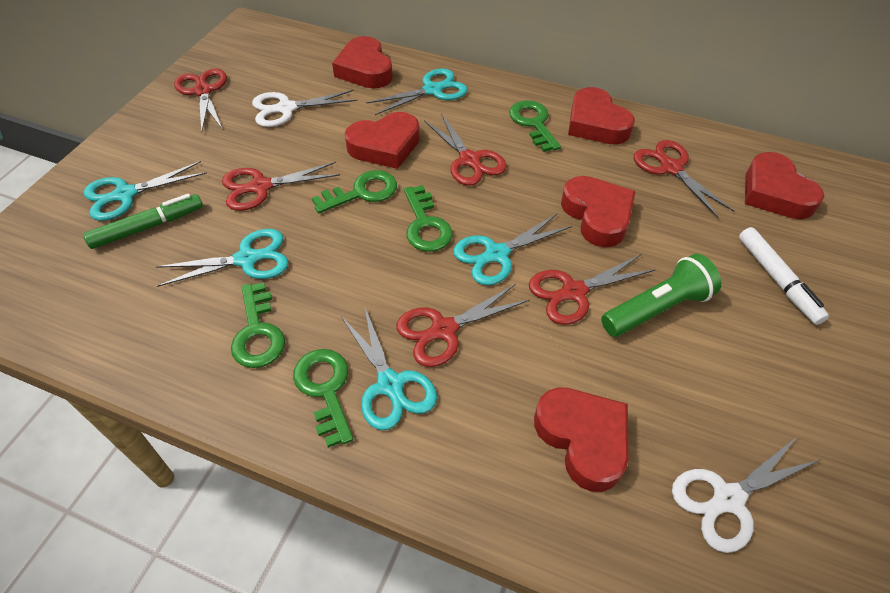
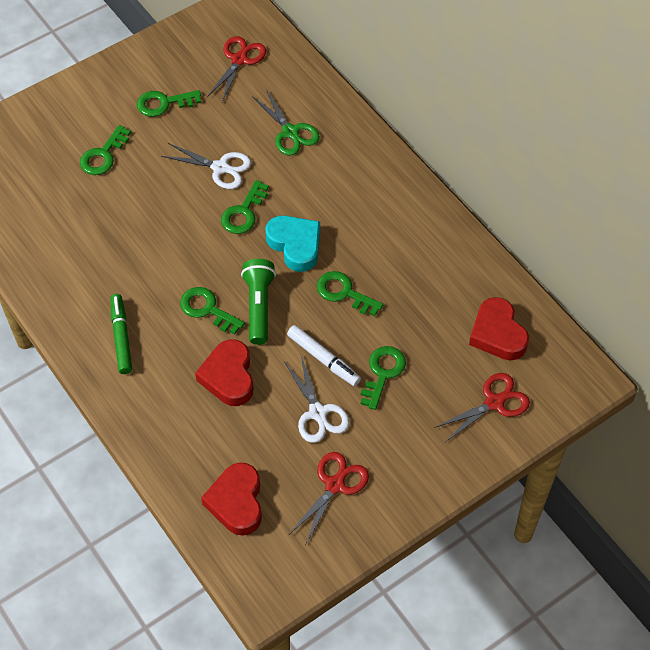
green key: [231,282,285,368] [293,349,353,448] [312,170,397,213] [404,185,453,252] [509,100,561,152] = 5 -> [80,125,131,175] [137,90,201,117] [180,287,245,335] [221,180,269,234] [317,271,383,316] [360,346,406,410] = 6
green scissors: none = 0 -> [252,89,320,156] = 1
red heart: [332,36,393,89] [345,112,420,169] [534,387,629,492] [561,176,636,247] [568,87,635,145] [745,152,824,219] = 6 -> [195,339,254,406] [201,463,262,536] [469,297,529,360] = 3
red scissors: [174,68,227,132] [222,162,340,211] [396,284,530,367] [424,113,507,186] [529,254,656,325] [634,140,734,218] = 6 -> [207,36,266,102] [290,452,369,544] [434,373,530,442] = 3
turquoise heart: none = 0 -> [266,216,320,272] = 1
turquoise scissors: [83,161,207,221] [155,229,288,287] [341,306,437,430] [366,68,468,115] [453,213,572,285] = 5 -> none = 0

